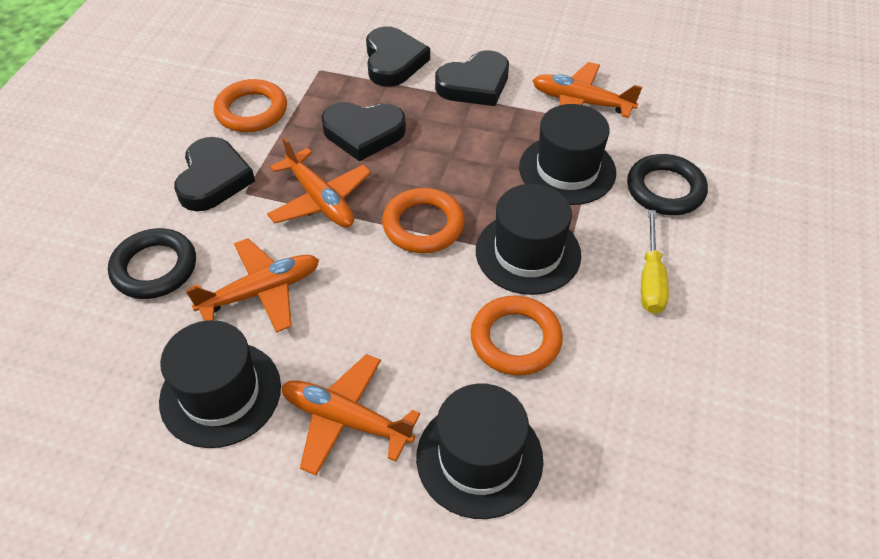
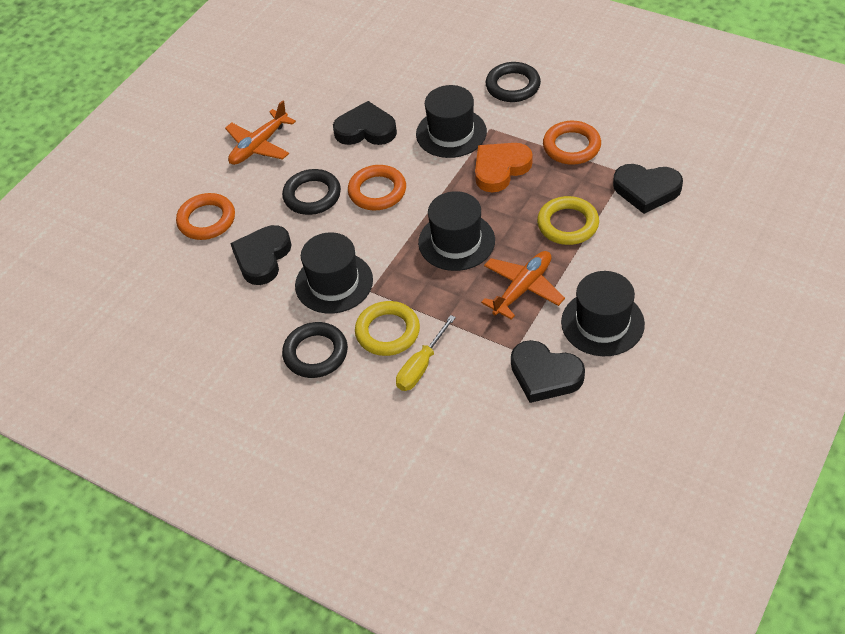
black ring: [108,228,196,299] [627,154,708,215] = 2 -> [282,169,341,215] [282,322,348,378] [486,62,541,102] = 3
orange heart: none = 0 -> [475,143,532,193] = 1
orange plane: [185,238,319,333] [267,137,371,228] [281,354,420,475] [532,62,642,118] = 4 -> [225,100,296,165] [481,251,565,320] = 2
yellow ring: none = 0 -> [355,301,420,356] [537,196,599,245] = 2

